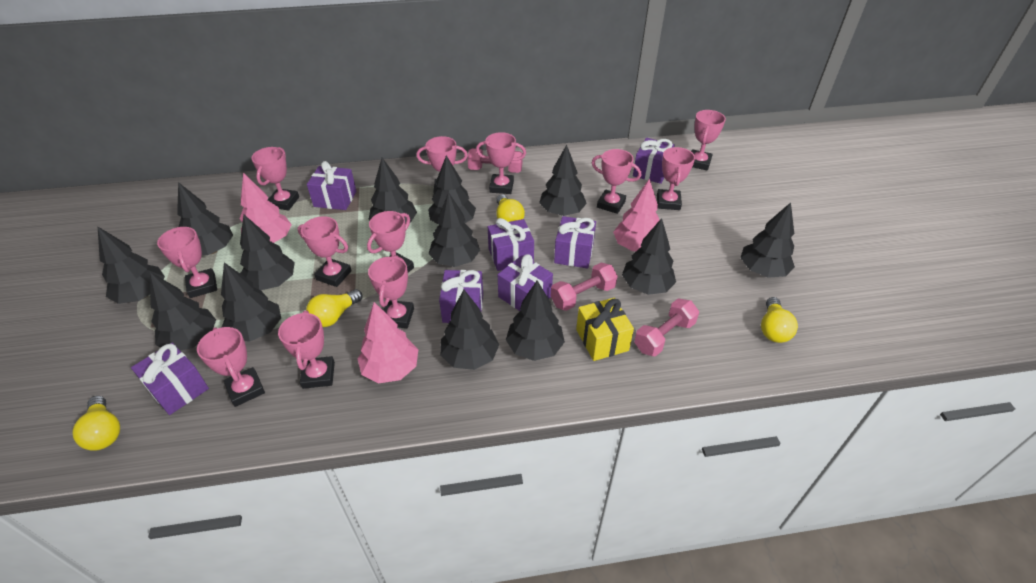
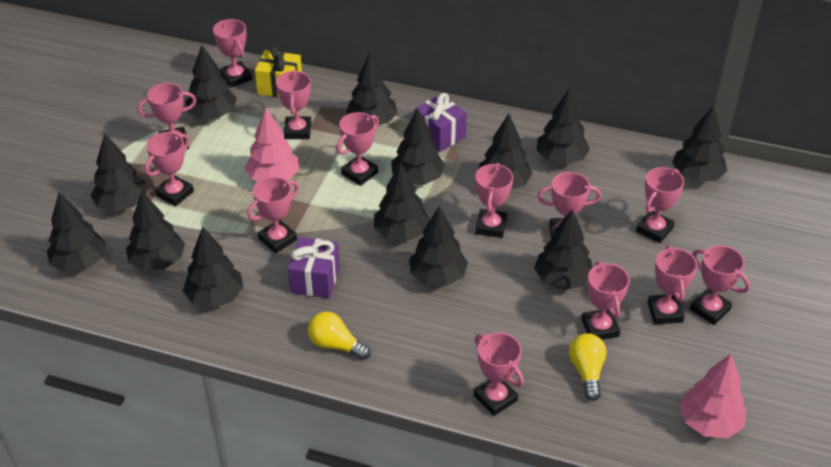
pink dumbbell: [467,148,523,173] [551,262,618,311] [634,299,699,356] = 3 -> none = 0
pink tree: [240,173,292,243] [357,302,418,384] [613,178,660,251] = 3 -> [245,108,299,181] [680,354,747,438] = 2
pink trophy: [157,227,217,298] [197,327,265,407] [251,147,299,210] [278,310,335,389] [298,216,352,287] [367,211,414,273] [368,255,414,328] [416,136,468,192] [476,132,526,194] [592,149,641,214] [657,147,695,210] [691,110,726,170] = 12 -> [138,83,197,149] [145,132,194,206] [213,19,252,88] [247,177,299,253] [276,70,311,139] [336,112,379,186] [474,332,524,416] [475,163,513,238] [537,172,601,239] [581,261,630,340] [636,167,684,243] [648,246,697,324] [690,245,750,325] = 13
purple gift: [131,343,209,415] [307,161,356,210] [439,270,483,323] [488,218,534,271] [498,254,553,311] [554,216,596,268] [633,138,675,184] = 7 -> [288,237,340,298] [414,93,467,152] = 2
yellow light bulb: [73,396,120,451] [306,289,363,327] [496,194,525,222] [761,297,798,343] = 4 -> [308,311,371,360] [569,333,607,401] = 2

